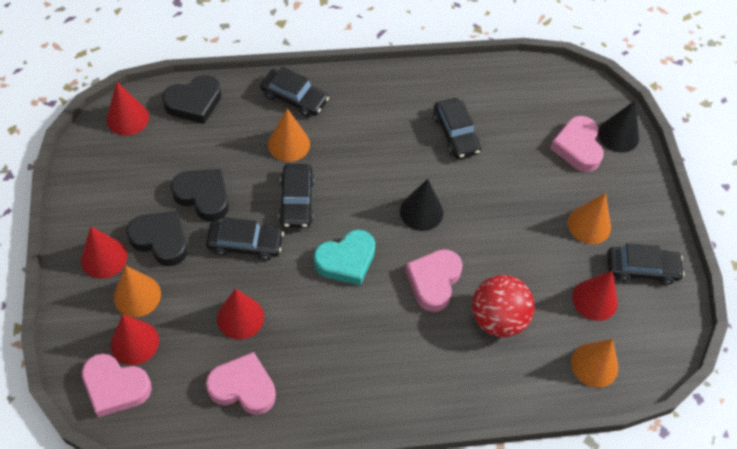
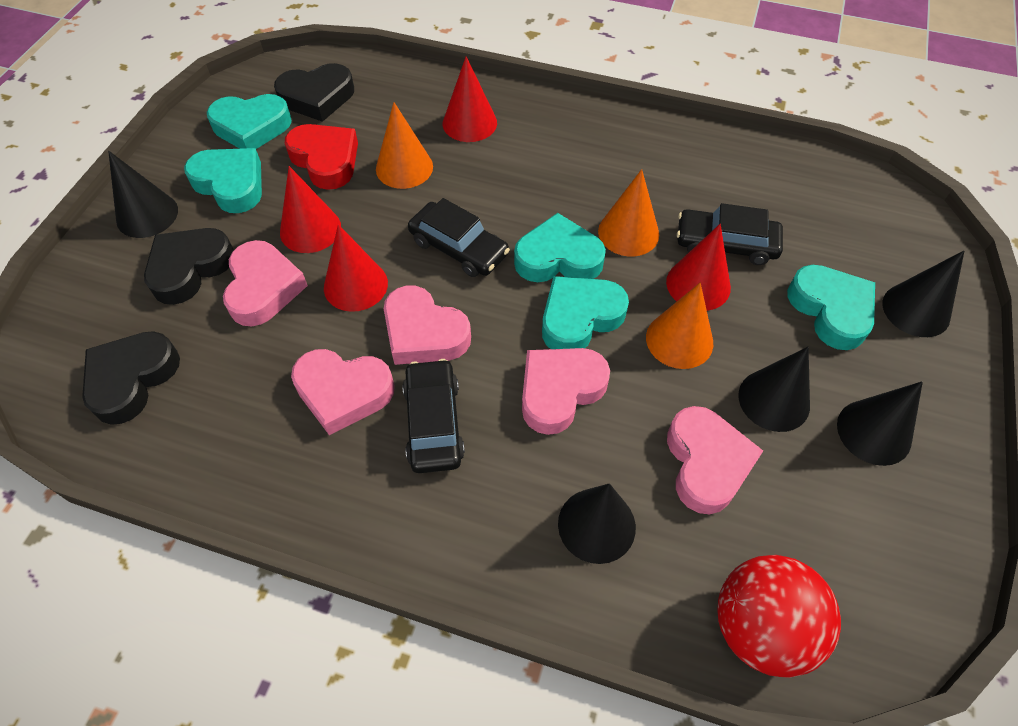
black car: [206,217,284,261] [260,67,329,117] [279,164,314,228] [433,98,481,159] [607,243,685,285] = 5 -> [402,359,465,473] [408,198,510,277] [677,203,783,265] = 3
black cone: [400,179,443,231] [598,100,639,153] = 2 -> [108,151,178,238] [558,483,636,564] [738,347,810,432] [837,381,923,466] [883,251,964,337] = 5
orange cone: [114,266,161,317] [268,108,310,162] [568,193,611,244] [571,339,618,388] = 4 -> [376,102,433,189] [598,169,659,256] [646,283,713,369] = 3
pink heart: [82,354,152,417] [206,352,276,415] [405,249,463,312] [550,116,604,172] = 4 -> [223,240,308,326] [291,349,395,435] [384,286,471,365] [522,348,610,435] [667,406,763,514] = 5
red cone: [81,226,127,279] [106,82,149,136] [110,315,159,365] [217,289,264,340] [572,271,618,321] = 5 -> [280,166,341,253] [324,224,388,312] [443,56,497,142] [666,224,731,311] = 4
red heart: none = 0 -> [285,124,358,190] = 1
turquoise heart: [314,230,375,286] = 1 -> [184,148,262,213] [207,94,292,149] [514,213,606,282] [542,276,629,349] [787,265,875,350] = 5

